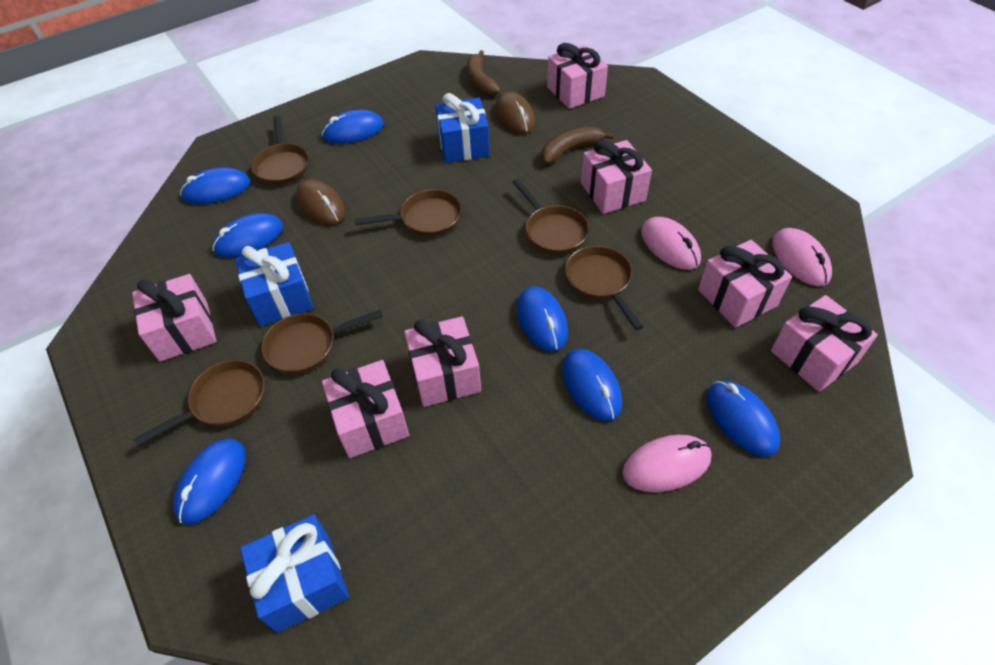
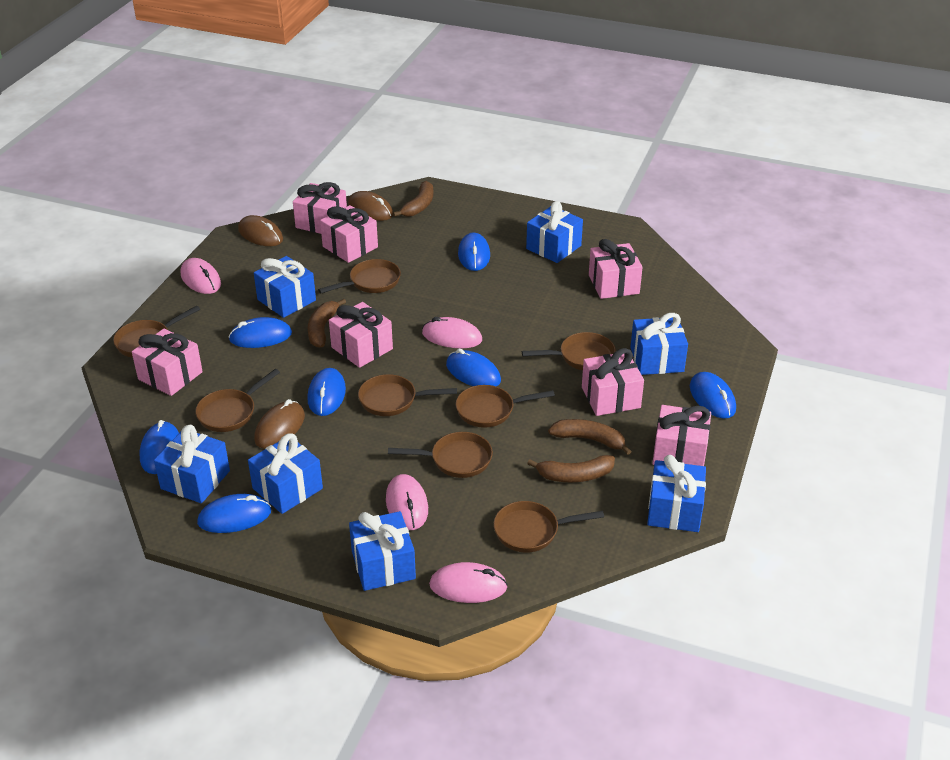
blue gift: [235,242,313,326] [240,515,349,633] [435,93,490,163] = 3 -> [154,425,230,503] [248,434,323,514] [254,256,316,318] [349,511,416,591] [526,201,583,263] [630,313,688,375] [647,455,706,532] = 7
brown banana: [467,50,501,95] [541,127,614,164] = 2 -> [308,299,346,348] [393,181,433,217] [527,455,615,482] [548,419,632,455] = 4
brown mouse: [296,179,345,225] [495,92,535,134] = 2 -> [238,215,283,246] [254,399,305,449] [348,191,393,221] = 3
brown pan: [133,360,265,447] [251,116,309,185] [261,310,383,374] [355,189,462,237] [512,179,589,255] [565,246,644,330] = 6 -> [113,306,200,358] [195,369,280,432] [318,259,401,293] [358,374,457,416] [388,432,493,478] [456,385,555,428] [493,501,604,553] [522,332,616,370] = 8
pink mouse: [622,435,712,492] [641,217,701,270] [772,228,832,286] = 3 -> [181,258,221,294] [386,474,428,530] [422,317,482,348] [429,562,508,603] = 4

